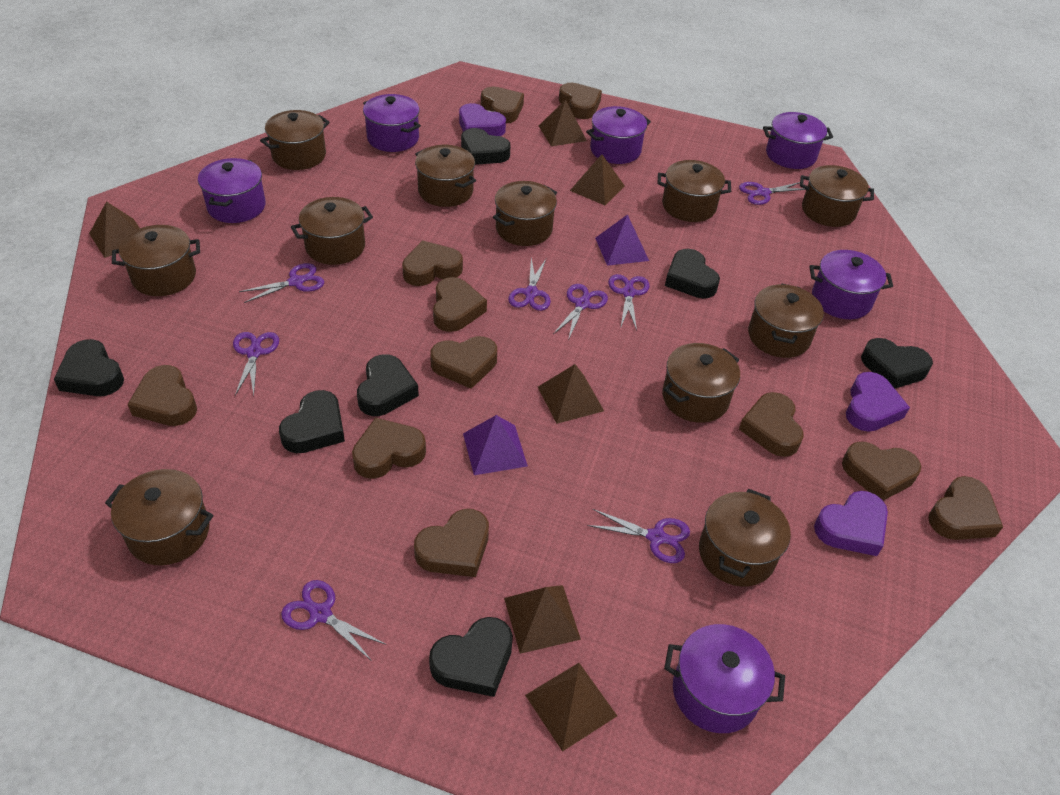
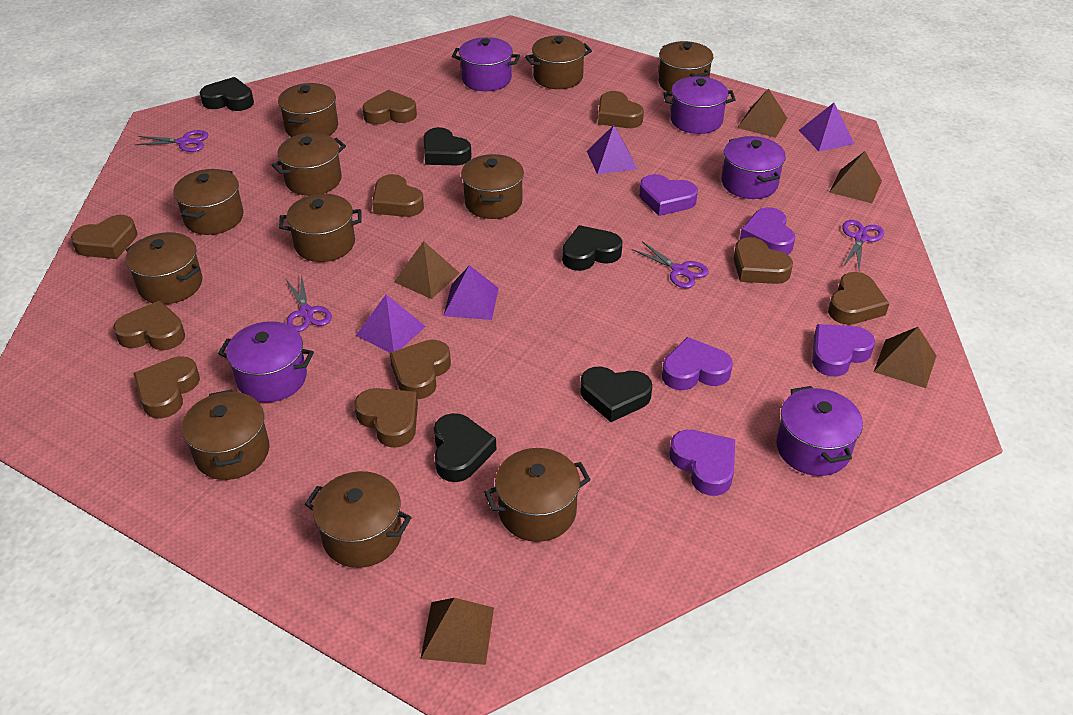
black heart: [54,339,124,396] [279,390,345,453] [357,354,419,416] [429,617,513,697] [461,128,510,165] [665,249,720,298] [861,338,933,388] = 7 -> [200,77,254,111] [424,127,472,165] [434,413,496,482] [562,225,623,271] [580,367,652,422] = 5
brown heart: [127,365,197,426] [352,418,426,479] [402,241,463,286] [414,509,489,577] [430,336,497,389] [433,277,487,332] [481,86,524,123] [559,83,602,119] [739,392,803,457] [842,442,921,501] [928,476,1003,540] = 11 -> [71,215,138,259] [113,301,185,350] [133,356,200,419] [355,388,418,448] [362,90,417,125] [372,174,424,217] [390,340,451,399] [598,91,644,128] [734,237,793,284] [828,272,889,325] = 10
brown pyramid: [89,201,140,258] [504,585,581,654] [525,663,617,752] [538,364,604,424] [539,100,587,146] [570,154,625,205] = 6 -> [394,241,460,299] [420,598,494,665] [737,88,787,138] [829,151,882,203] [874,327,937,388] = 5
purple heart: [459,103,506,136] [814,491,888,556] [846,372,910,432] = 3 -> [639,174,698,216] [662,337,733,390] [669,430,735,496] [740,207,795,255] [812,324,875,377] = 5
purple pot: [198,158,266,223] [363,94,421,152] [586,106,651,164] [664,624,785,733] [763,112,833,169] [809,250,893,319] = 6 -> [218,321,314,402] [452,37,520,91] [663,76,736,134] [722,136,786,199] [776,386,863,476] = 5
purple pyramid: [463,415,528,475] [595,214,649,266] = 2 -> [356,294,426,353] [443,265,499,320] [587,125,637,174] [799,103,854,151] = 4
purple scissors: [233,332,279,395] [239,263,324,303] [281,580,386,661] [508,258,551,311] [553,284,608,340] [588,509,690,563] [608,274,650,331] [739,182,806,205] = 8 -> [134,130,208,152] [285,274,332,332] [632,241,709,288] [842,220,884,270] = 4

